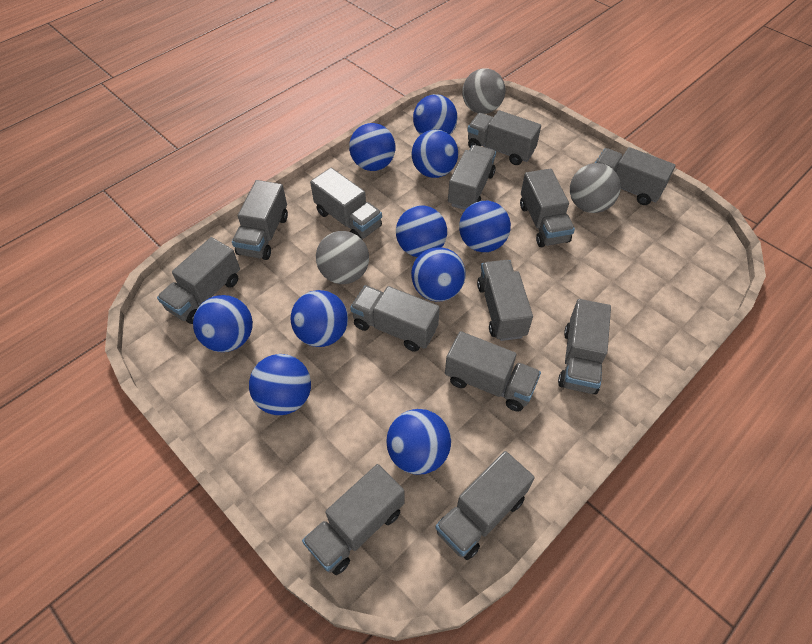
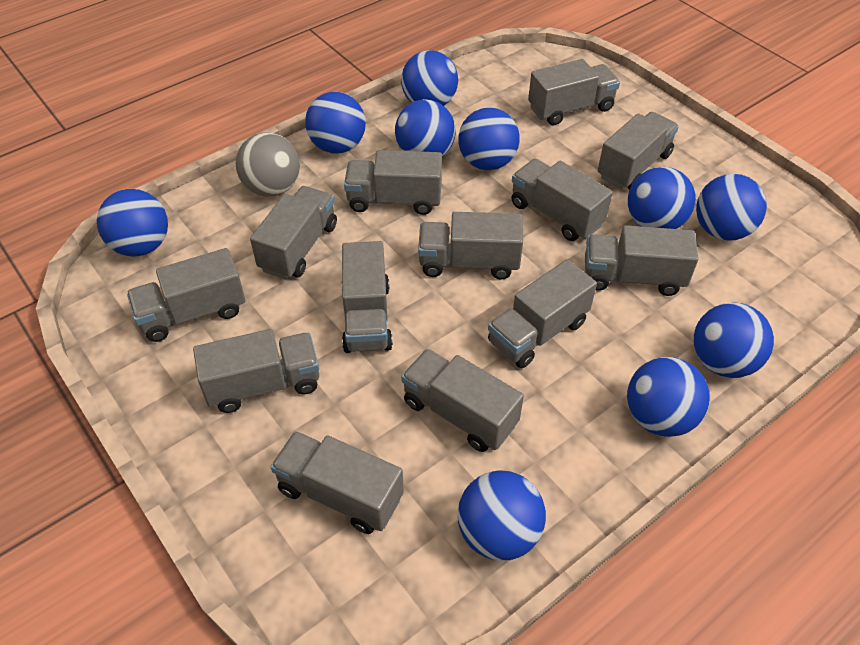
grey ball: [316,231,369,284] [462,68,506,114] [570,163,621,213] = 3 -> [236,133,300,197] = 1

